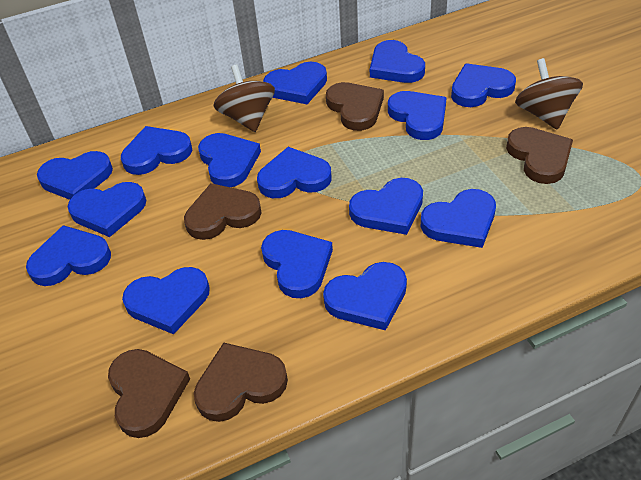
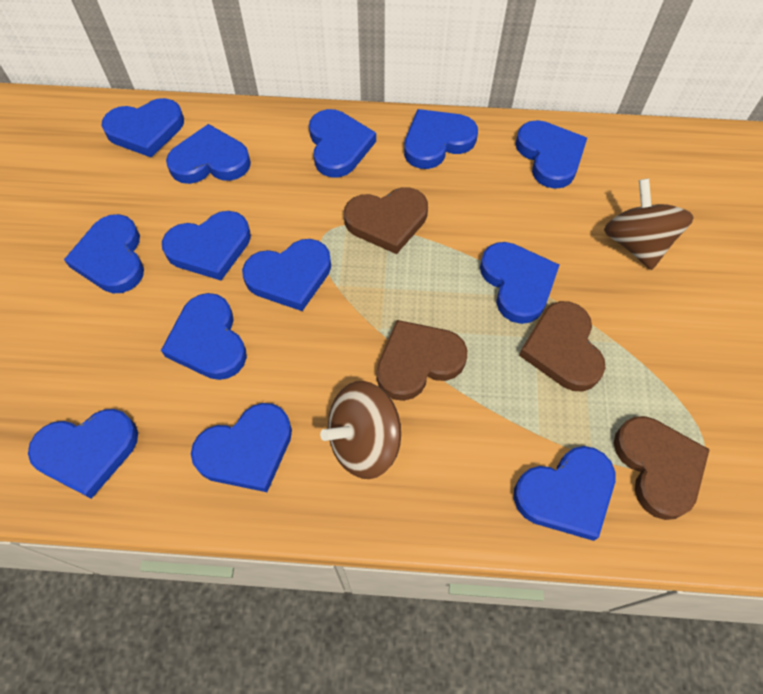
blue heart: [26,225,111,286] [37,151,113,200] [67,182,146,237] [121,126,192,175] [122,267,210,334] [198,133,261,187] [257,147,331,198] [261,230,333,298] [263,62,327,104] [323,262,407,331] [349,178,423,235] [370,40,425,83] [388,91,447,140] [421,189,496,248] [451,63,516,107] = 15 -> [28,409,138,499] [64,214,144,293] [102,98,184,157] [161,293,247,380] [162,211,251,280] [166,124,251,184] [191,403,292,492] [242,239,331,311] [309,109,376,177] [404,109,478,169] [480,242,559,324] [514,446,615,541] [515,120,587,189] = 13
brown heart: [108,349,190,438] [184,183,262,240] [194,342,288,422] [326,82,384,131] [506,127,573,184] = 5 -> [344,188,428,254] [376,320,467,401] [519,301,605,392] [614,416,710,520] = 4

